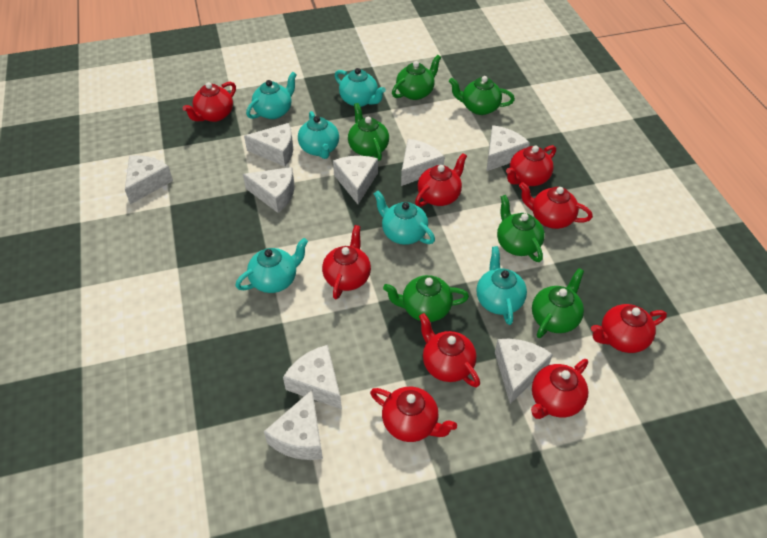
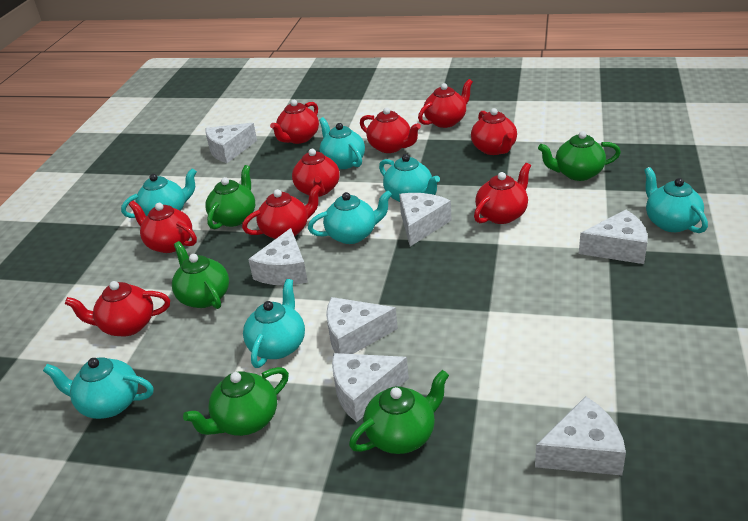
green teapot: [348,103,389,161] [383,275,469,322] [392,55,441,100] [449,76,515,115] [497,195,545,262] [532,268,584,338] = 6 -> [172,241,229,309] [183,367,289,436] [205,165,255,229] [349,370,449,454] [538,131,621,181] = 5
turquoise teapot: [236,238,308,293] [246,72,297,119] [298,111,339,159] [335,68,386,107] [374,191,435,245] [476,246,527,325] = 6 -> [43,357,154,419] [121,168,197,218] [243,279,305,368] [308,191,392,244] [319,117,365,169] [379,154,440,202] [644,167,708,233] = 7
white cheese: [125,155,173,204] [243,167,295,213] [244,123,293,167] [264,390,323,460] [283,345,342,409] [333,156,378,204] [401,139,445,186] [486,125,530,171] [495,339,553,404] = 9 -> [205,123,257,163] [248,228,308,285] [326,297,398,354] [332,353,409,422] [399,193,452,246] [535,396,626,475] [579,210,648,264] = 7

